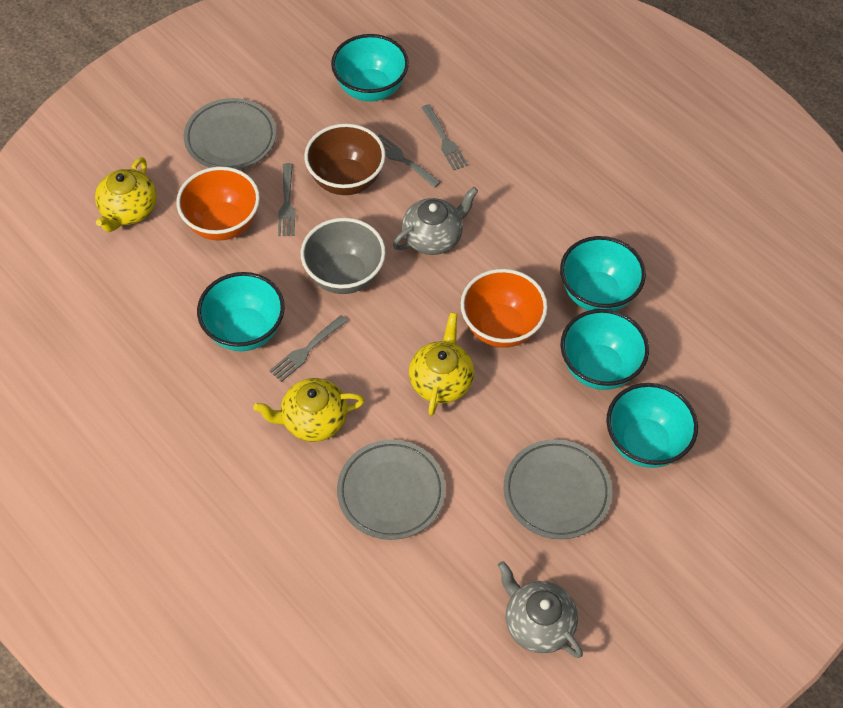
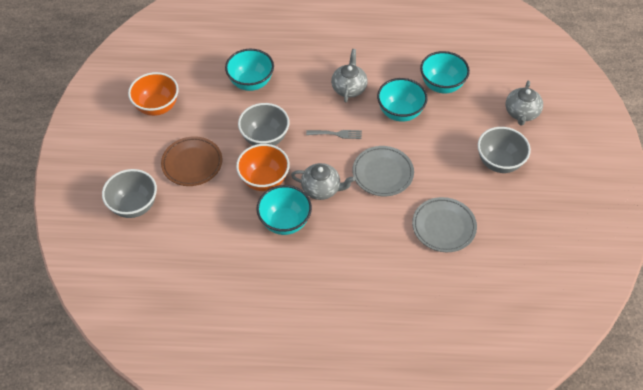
brown bowl: [304,123,386,195] = 1 -> none = 0
brown plate: none = 0 -> [161,136,222,186] = 1
grey bowl: [301,218,386,294] = 1 -> [102,169,157,218] [238,103,289,146] [478,127,531,173] = 3
grey fork: [269,315,348,382] [278,163,295,236] [378,134,441,188] [421,104,468,170] = 4 -> [306,130,362,139] = 1
grey plate: [184,98,276,170] [337,440,446,540] [504,439,612,539] = 3 -> [352,146,414,196] [412,197,477,252] = 2
grey teapot: [393,187,478,255] [498,561,583,658] = 2 -> [291,163,355,200] [331,49,368,102] [506,81,543,126] = 3
turquoise bowl: [197,272,285,351] [331,34,409,101] [560,236,646,311] [560,309,649,390] [606,383,698,468] = 5 -> [225,49,274,91] [256,185,312,235] [377,78,428,122] [420,51,470,93] = 4
yellow teapot: [95,157,157,232] [253,378,365,442] [409,312,474,416] = 3 -> none = 0

